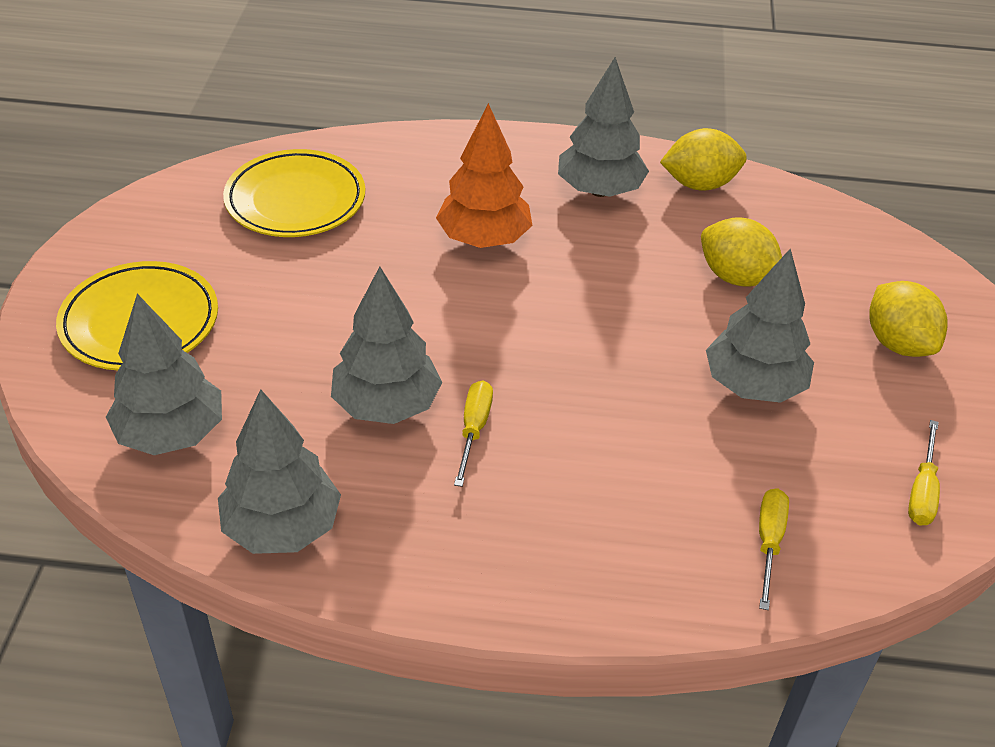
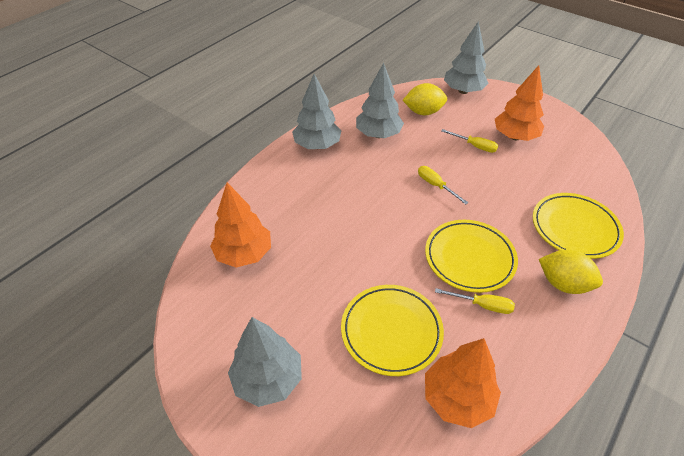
grey tree: [106,294,222,455] [218,389,341,554] [331,266,442,424] [558,57,649,197] [706,249,814,403] = 5 -> [228,317,302,407] [292,74,342,149] [356,63,404,138] [444,22,488,94] = 4
orange tree: [436,103,533,248] = 1 -> [210,183,271,267] [425,338,501,428] [495,65,544,141] = 3
yellow lemon: [660,128,747,191] [701,217,782,287] [869,281,948,357] = 3 -> [403,83,447,115] [539,250,603,294] = 2
yellow plate: [56,261,218,370] [223,149,365,237] = 2 -> [341,285,444,376] [425,220,518,293] [533,193,624,259] = 3

